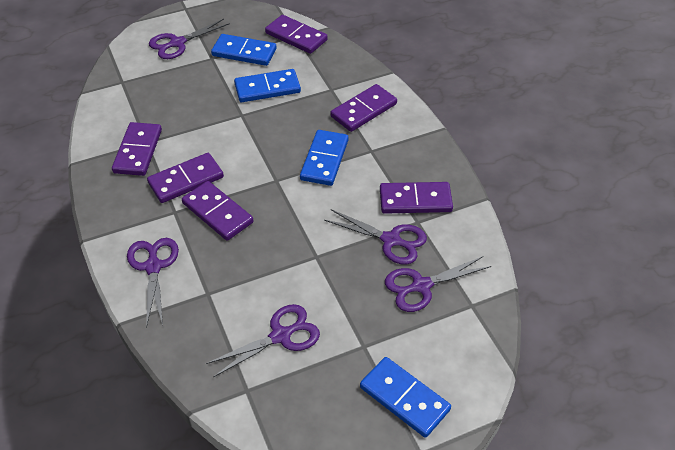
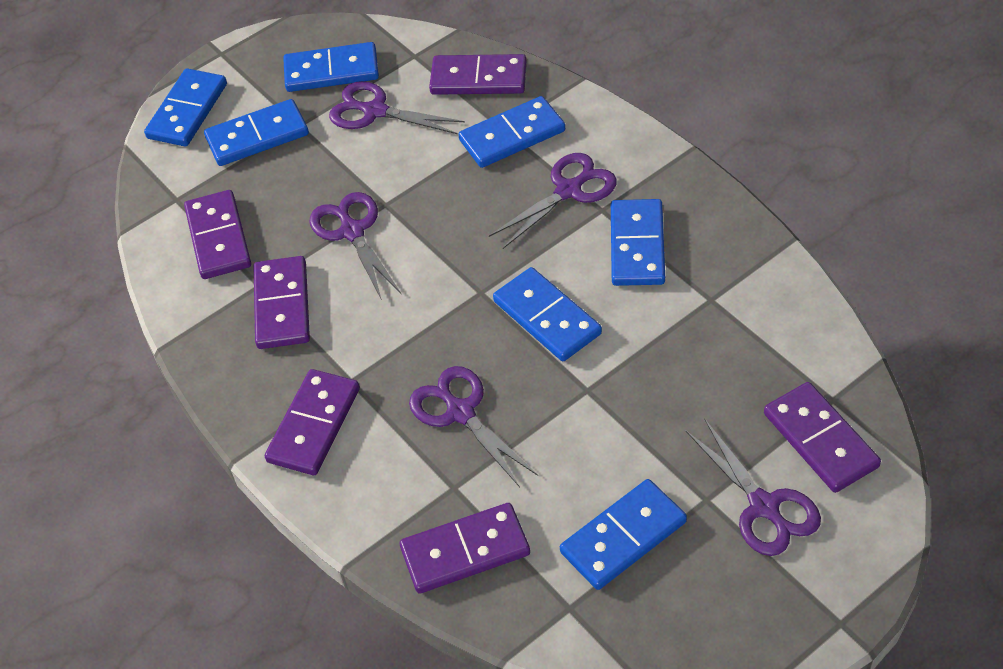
blue domino: [211,34,277,66] [234,69,301,102] [300,130,349,186] [360,357,451,438] = 4 -> [144,69,227,147] [204,99,309,166] [283,42,379,92] [458,96,565,168] [493,267,602,361] [560,479,687,590] [611,199,665,286] = 7

